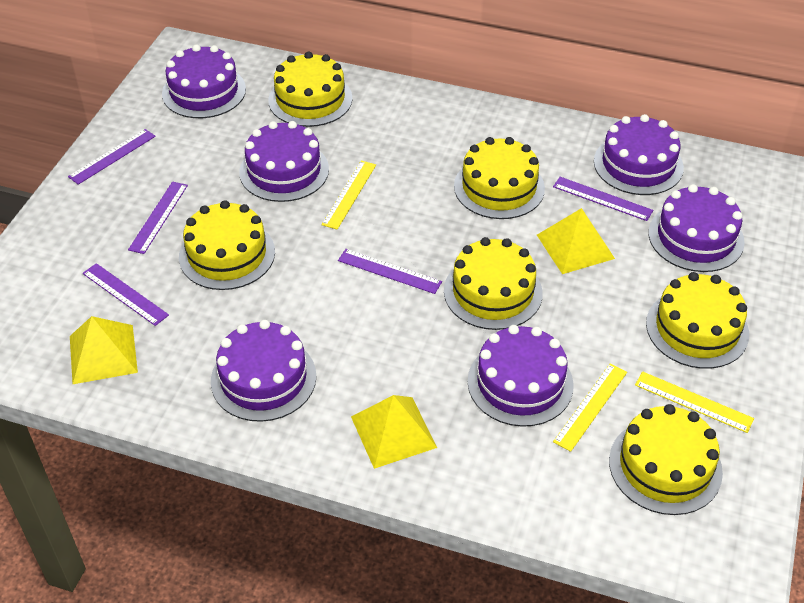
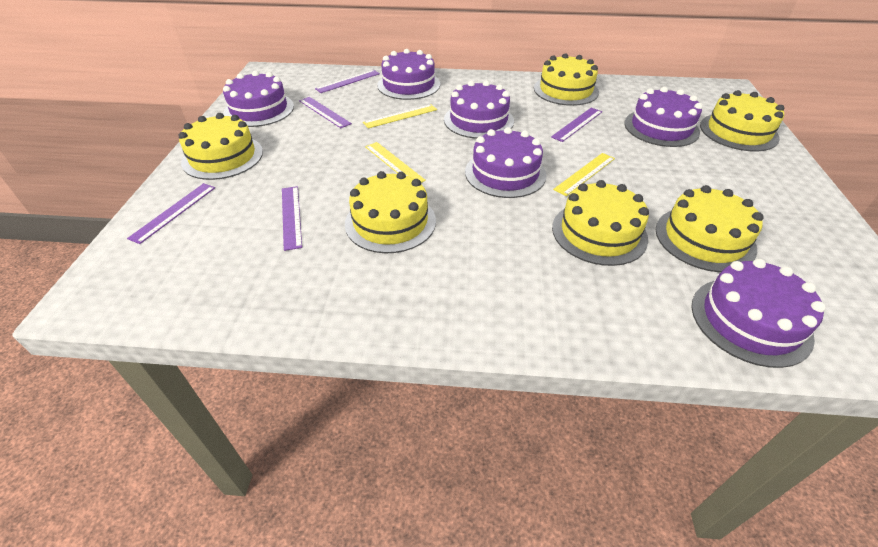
yellow pyramid: [70,316,138,384] [351,395,437,469] [537,208,615,274] = 3 -> none = 0

